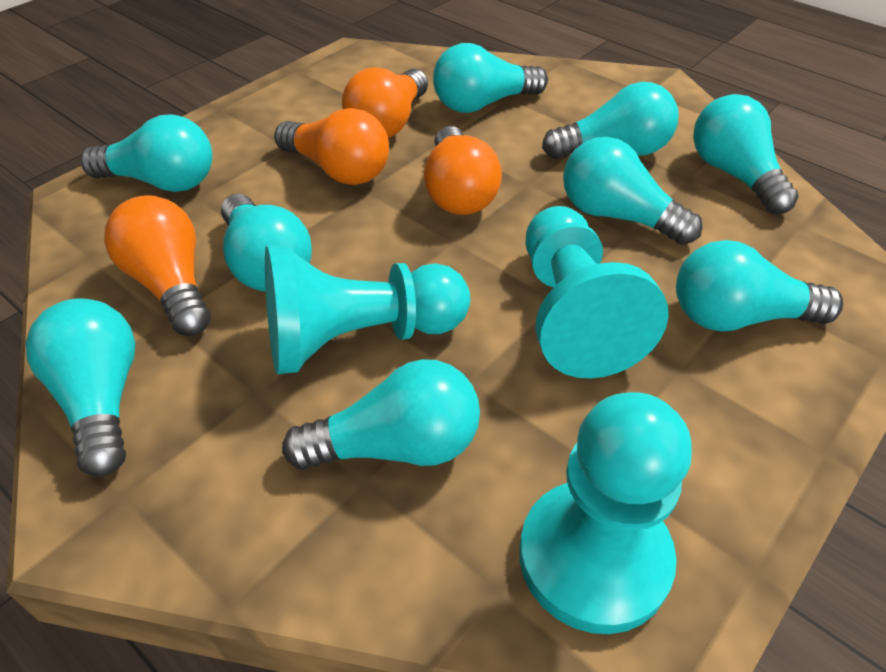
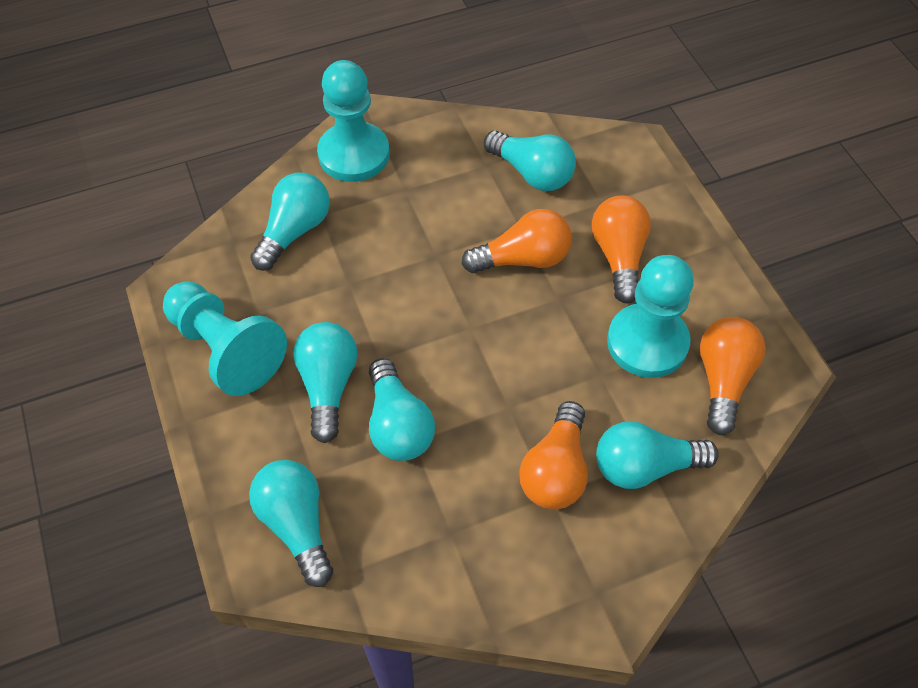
turquoise light bulb: [26,298,135,477] [81,114,213,192] [221,194,312,292] [282,359,480,470] [433,43,548,113] [542,82,678,159] [563,137,703,245] [676,240,843,331] [693,94,798,214] = 9 -> [249,460,333,587] [250,173,330,271] [293,322,357,443] [369,358,435,461] [484,131,576,191] [596,421,719,489] = 6

